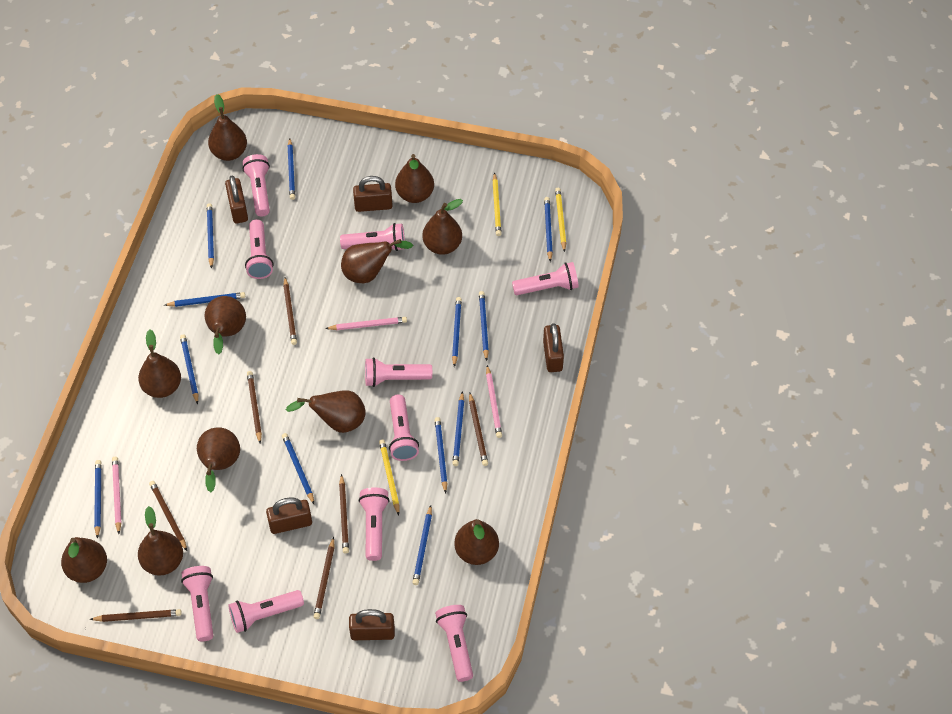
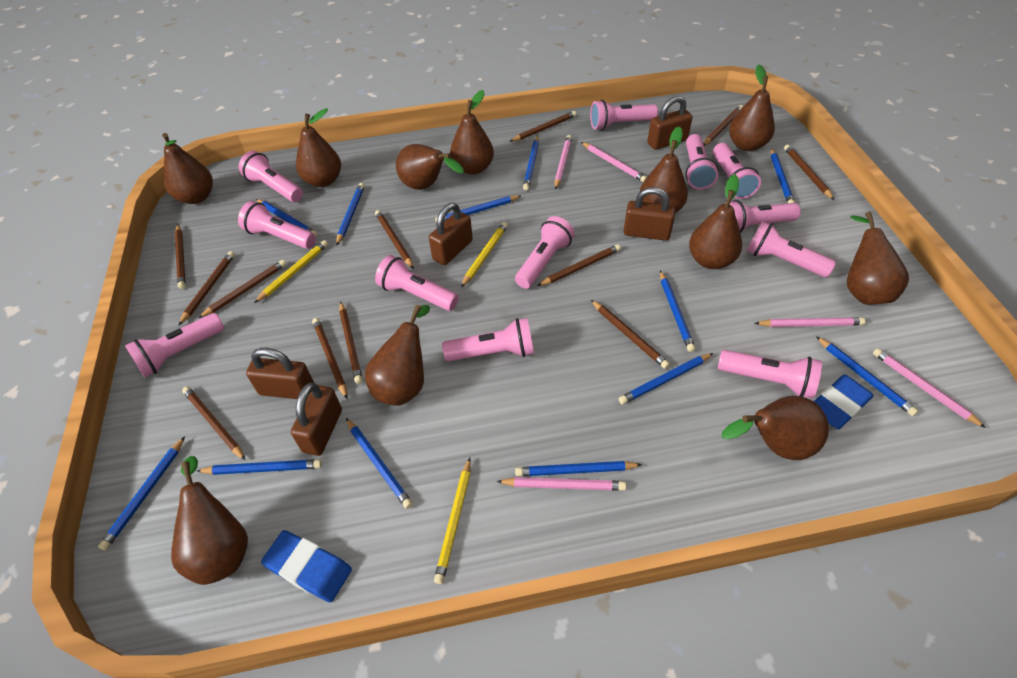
blue eraser: none = 0 -> [261,530,352,602] [814,374,873,429] = 2
brown pencil: [90,609,182,622] [149,481,187,551] [247,371,262,444] [283,278,297,345] [313,537,334,619] [339,474,349,553] [469,393,488,466] = 7 -> [175,224,186,289] [178,251,235,326] [182,386,245,460] [198,260,287,318] [312,318,347,399] [339,302,363,384] [375,210,414,269] [509,111,577,142] [537,244,621,286] [591,300,670,369] [703,105,743,146] [784,144,834,200] = 12
pink flashlight: [181,566,213,641] [228,590,304,633] [242,154,270,217] [245,219,274,279] [340,223,405,251] [359,487,390,561] [365,358,432,387] [389,395,419,461] [435,605,473,682] [512,262,579,295] = 10 -> [125,313,224,377] [238,201,316,249] [239,151,303,202] [375,255,458,311] [442,318,534,361] [515,216,575,289] [590,100,658,130] [685,134,718,190] [713,143,761,199] [718,350,822,399] [724,200,801,233] [746,221,836,277] = 12
pink pencil: [112,457,122,534] [325,317,407,330] [486,365,502,438] = 3 -> [496,477,626,491] [555,135,572,190] [581,142,647,182] [754,317,866,327] [873,348,986,428] = 5

